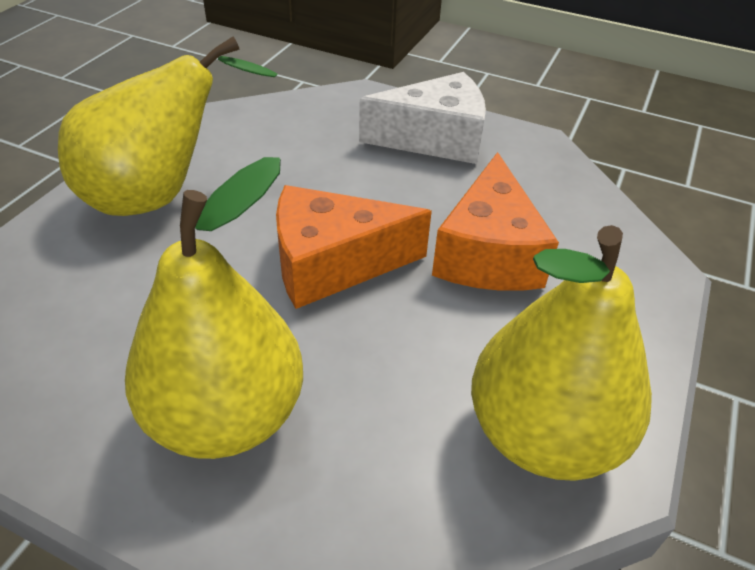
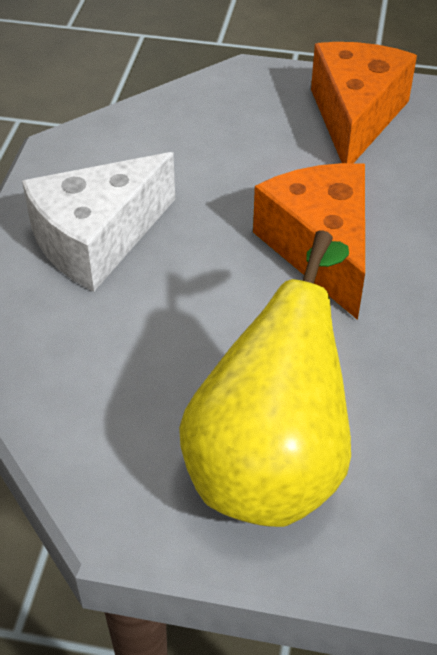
yellow pear: [58,37,277,216] [125,157,303,459] [471,225,652,481] = 3 -> [179,230,351,527] = 1

